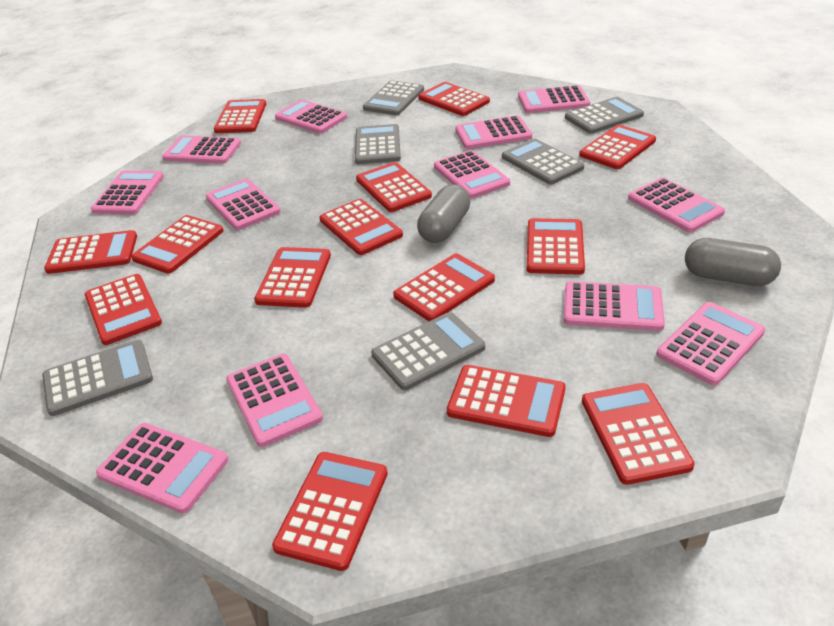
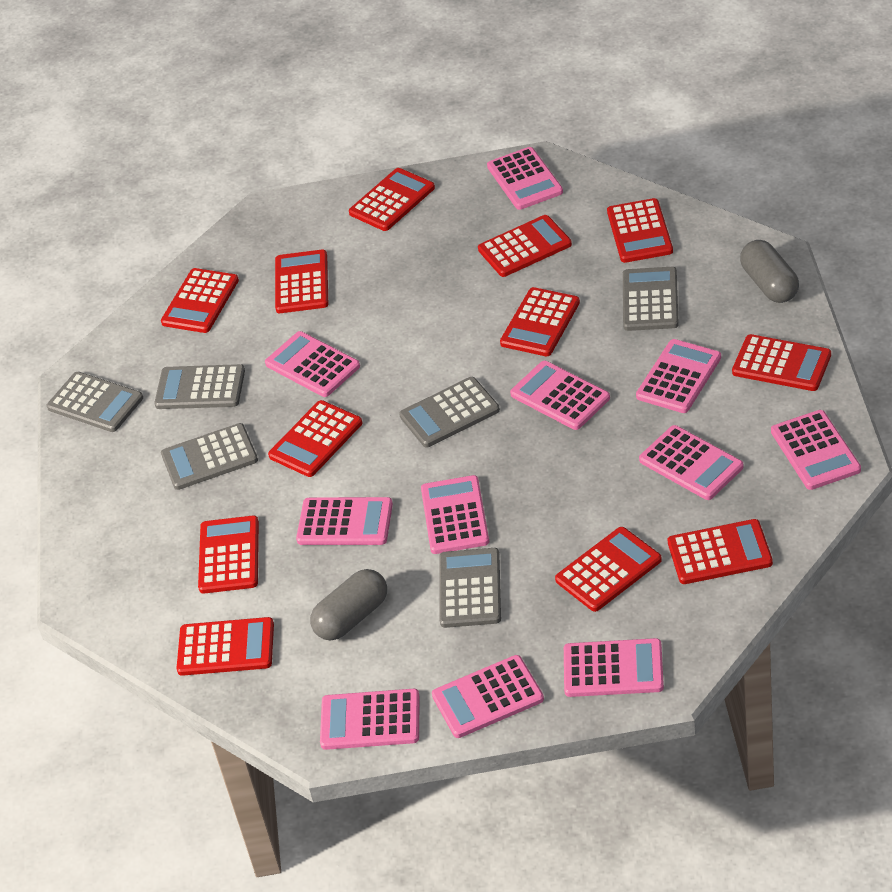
pink calculator: [91,170,164,214] [96,423,228,513] [162,136,241,164] [206,179,281,230] [226,354,323,447] [275,100,347,134] [434,150,510,199] [455,115,532,149] [518,85,590,113] [564,281,665,331] [628,177,725,232] [656,302,765,385] = 12 -> [265,331,360,397] [296,497,393,545] [320,689,420,750] [421,475,489,554] [432,655,544,738] [487,147,563,210] [510,361,610,430] [564,638,664,697] [636,339,721,413] [639,425,743,500] [771,410,861,490] = 11
red calculator: [44,230,137,274] [85,274,162,345] [131,215,224,274] [214,99,266,133] [254,247,331,308] [272,452,388,571] [319,199,403,255] [356,162,432,212] [393,253,495,321] [418,82,490,116] [447,365,566,437] [527,218,585,275] [579,124,656,169] [582,383,695,485] = 14 -> [161,268,239,333] [177,617,274,676] [198,515,259,594] [268,400,362,477] [275,250,328,313] [349,168,435,231] [478,215,572,277] [500,287,580,356] [555,527,662,612] [607,198,673,263] [668,519,773,584] [732,334,831,391] = 12

